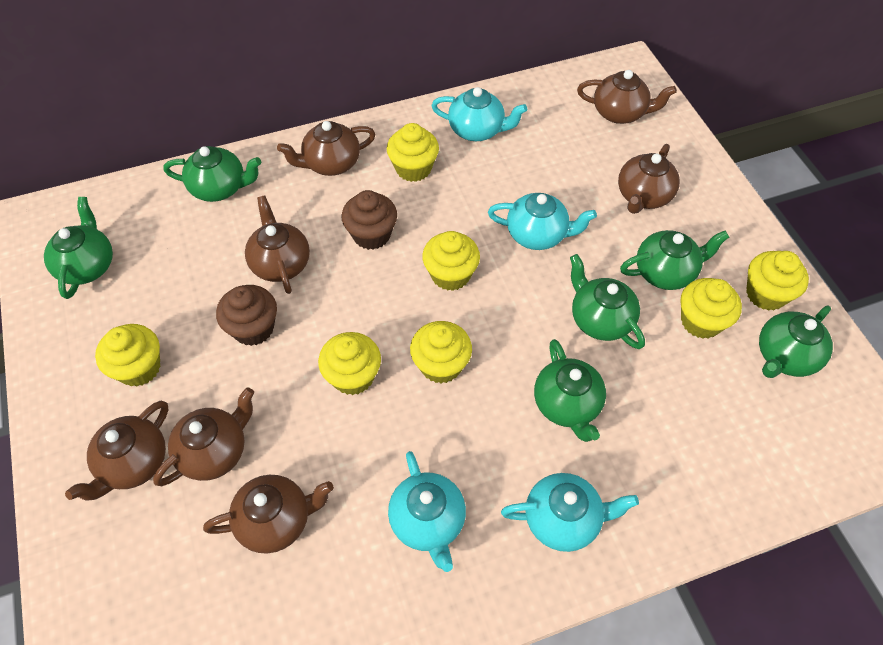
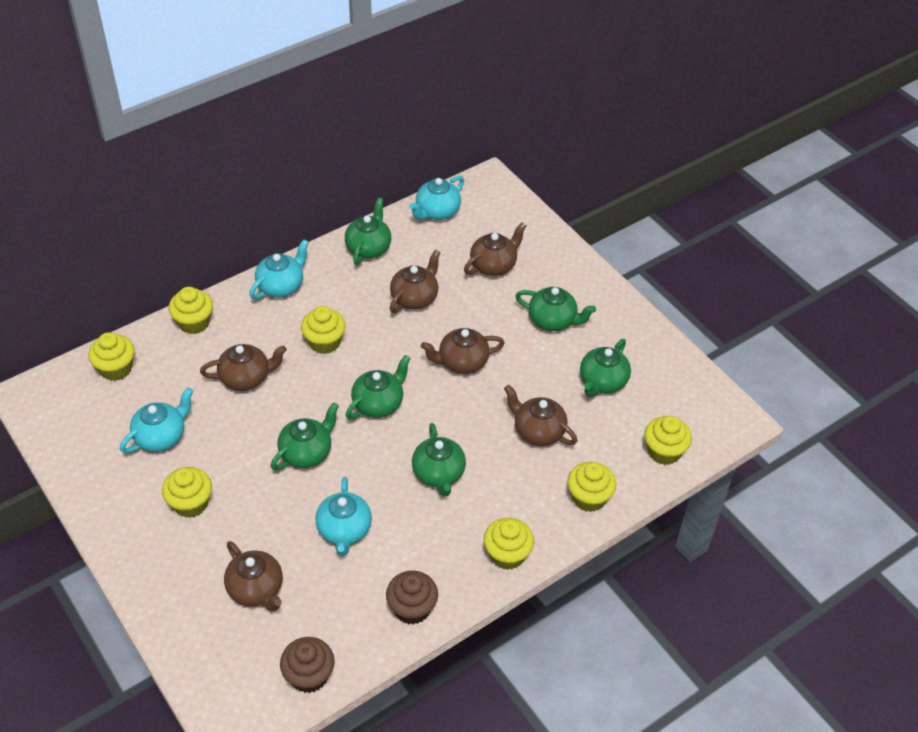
brown teapot: [65,401,168,501] [153,387,254,486] [203,475,334,554] [245,196,310,294] [277,121,375,176] [577,70,677,124] [618,144,680,214] = 7 -> [200,344,287,391] [224,541,283,611] [389,249,441,313] [421,328,505,374] [464,223,526,276] [504,385,577,446] = 6

